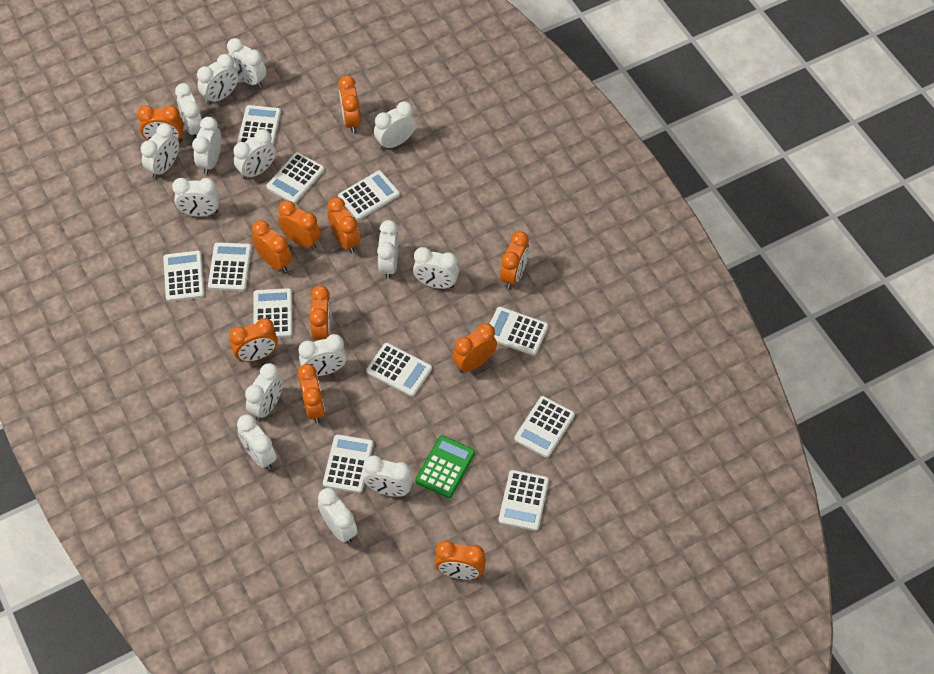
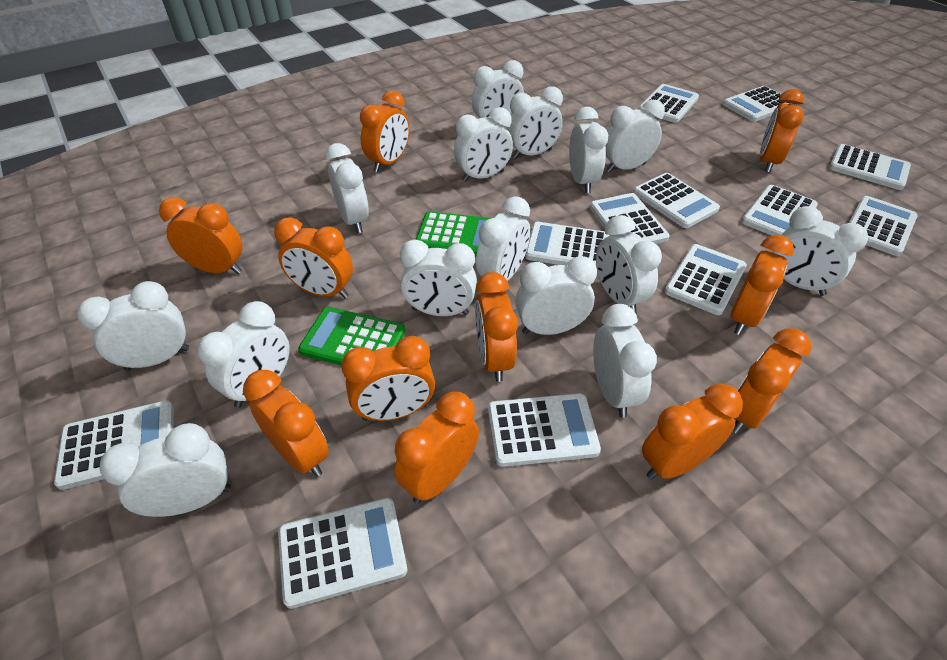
green calculator: [415,435,475,498] = 1 -> [298,307,405,365] [415,211,491,256] = 2
white calculator: [163,251,204,302] [208,242,252,291] [237,105,281,145] [254,288,293,338] [266,152,325,204] [323,434,374,493] [338,170,400,220] [366,343,432,397] [490,307,548,356] [499,470,549,531] [514,396,575,458] = 11 -> [54,400,174,490] [278,498,407,609] [488,393,601,467] [525,222,610,268] [589,193,670,244] [633,173,720,228] [639,84,699,123] [664,244,747,315] [723,86,794,122] [741,185,818,236] [829,144,911,190] [849,196,918,256] = 12

